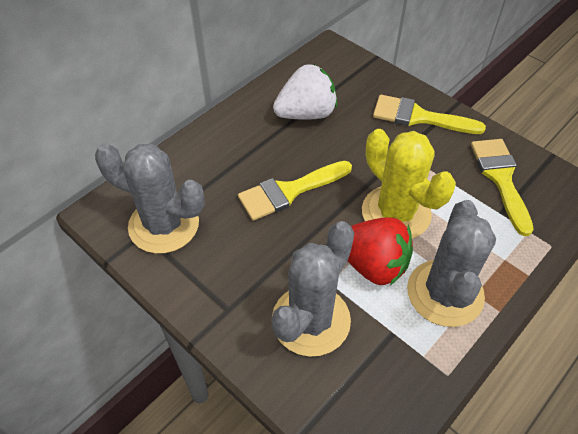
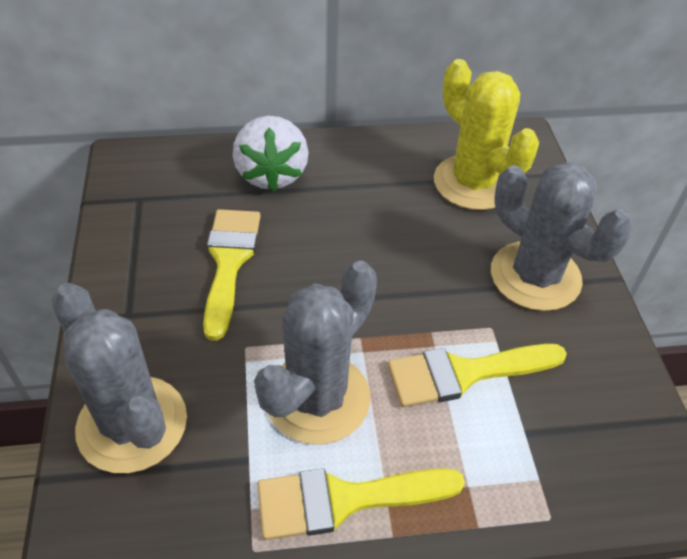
red strawberry: [347,217,413,285] = 1 -> none = 0

